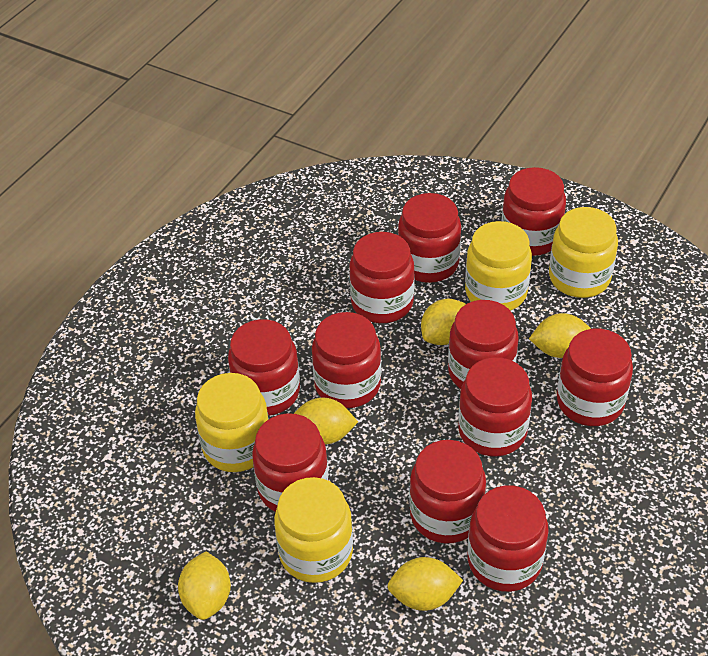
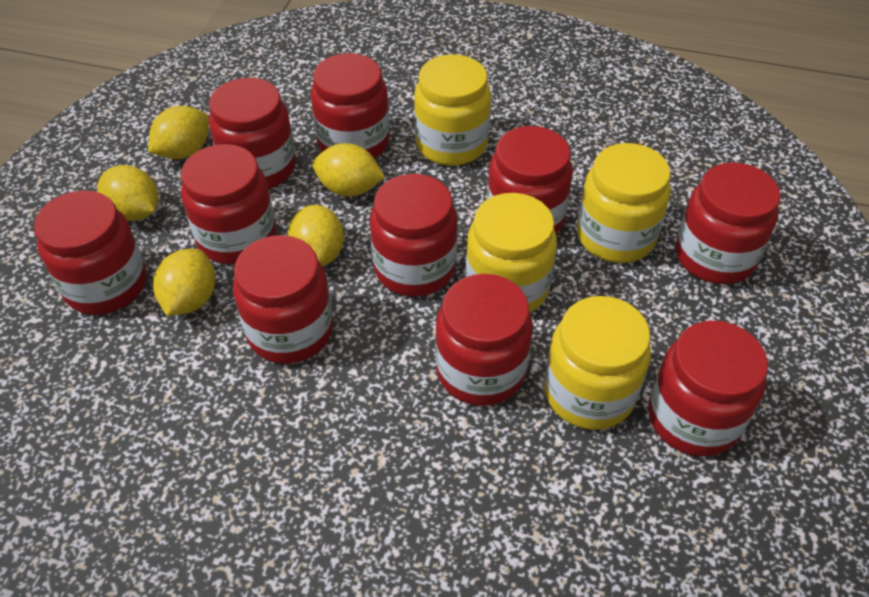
red jar: [228,319,300,416] [252,413,329,512] [312,312,381,408] [350,232,415,323] [398,193,461,283] [409,440,486,543] [448,300,519,389] [458,357,532,457] [468,485,549,592] [502,167,566,256] [557,329,633,426] = 11 -> [34,190,147,315] [181,144,276,264] [209,78,296,189] [233,235,333,364] [311,53,390,159] [370,174,458,297] [435,274,533,406] [487,126,573,234] [648,321,768,456] [676,163,781,284] = 10

